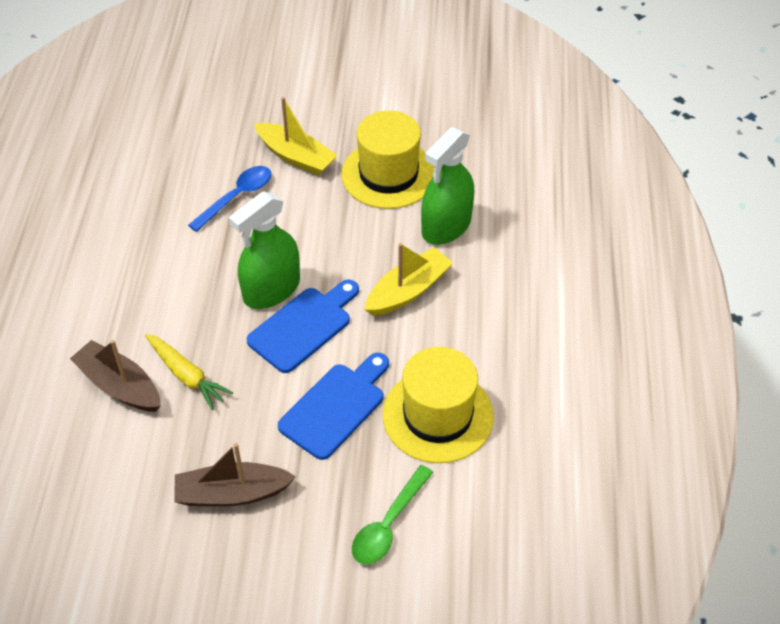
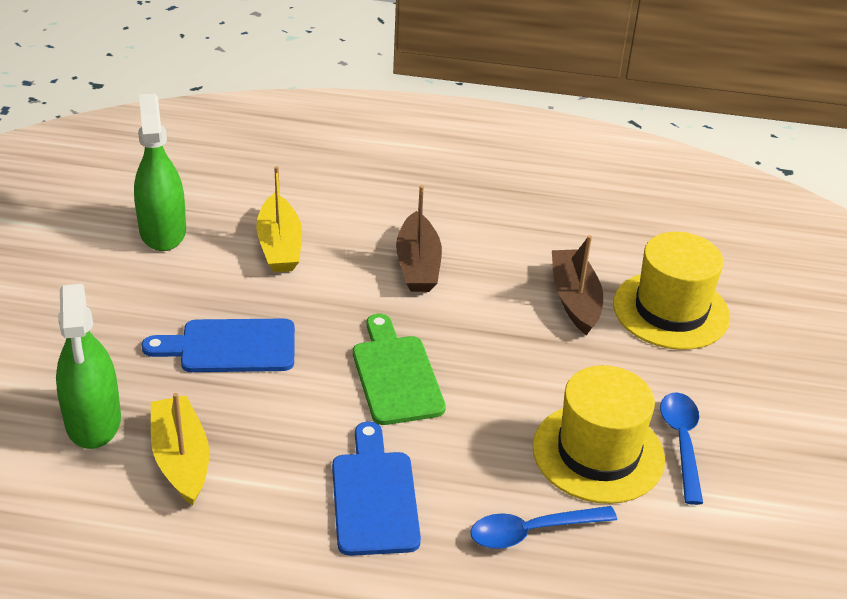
blue spoon: [188,166,271,232] = 1 -> [470,506,617,549] [660,392,703,505] = 2
green cutting board: none = 0 -> [353,314,446,425] = 1
green spoon: [352,465,433,564] = 1 -> none = 0
yellow carrot: [145,334,233,410] = 1 -> none = 0

